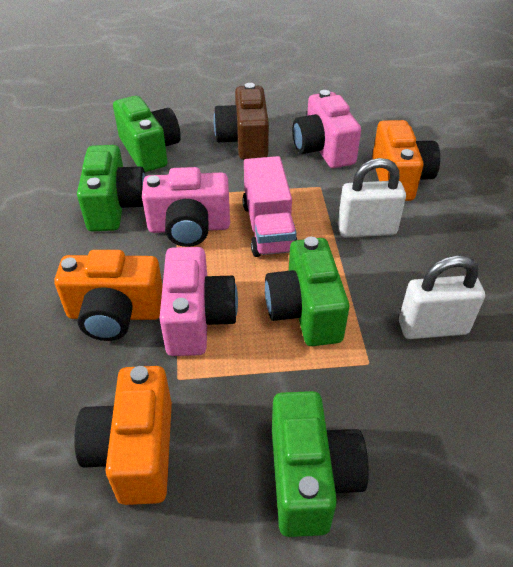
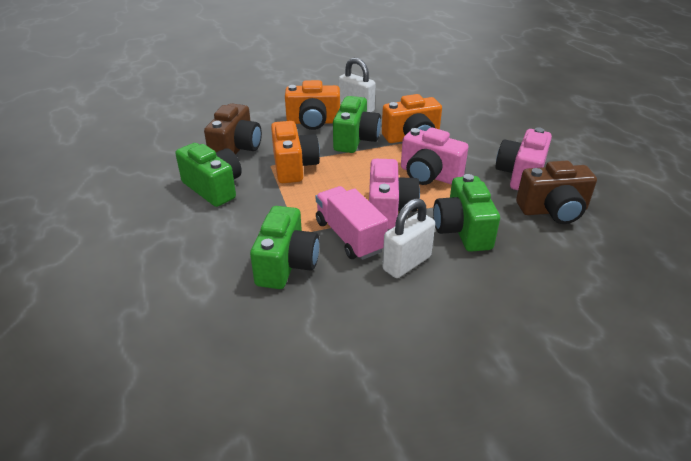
brown camera: [214,83,269,160] = 1 -> [204,103,262,155] [516,161,597,224] = 2

